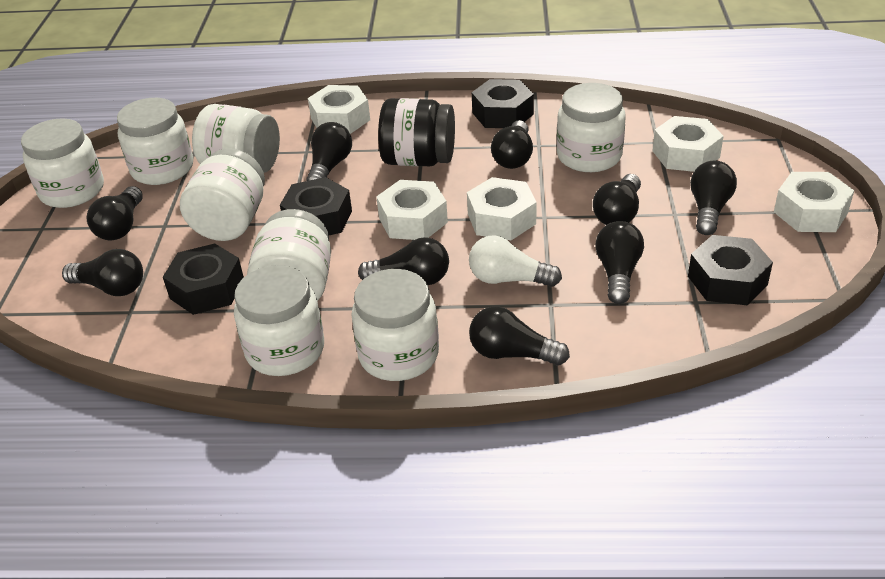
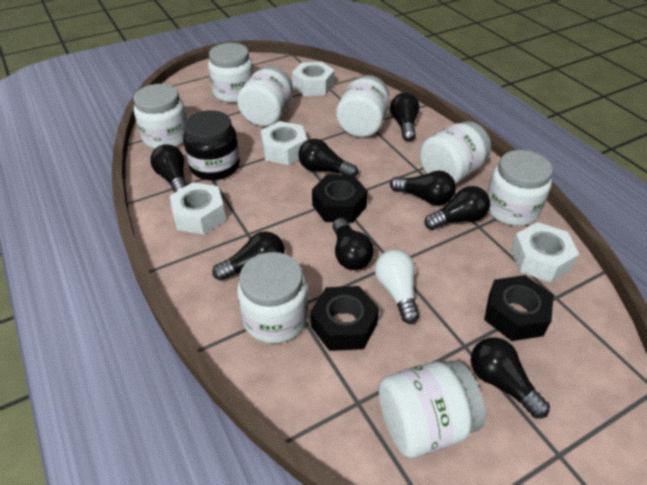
black light bulb: [62,249,143,296] [86,186,143,240] [306,122,352,181] [358,237,449,285] [469,306,570,365] [491,120,533,169] [593,174,641,225] [595,221,644,304] [690,161,737,235] = 9 -> [150,144,187,193] [212,231,285,281] [298,139,358,177] [332,218,374,270] [390,92,419,141] [390,170,456,205] [424,186,490,230] [471,337,550,418] = 8
black nut: [163,244,244,315] [280,177,352,235] [472,79,534,128] [688,235,773,305] = 4 -> [310,286,379,351] [312,175,368,223] [484,275,554,341] = 3
white nut: [308,85,370,134] [376,180,448,240] [467,177,537,240] [652,116,723,172] [774,172,854,232] = 5 -> [170,182,226,234] [260,121,307,165] [292,62,335,96] [510,222,579,283] = 4

